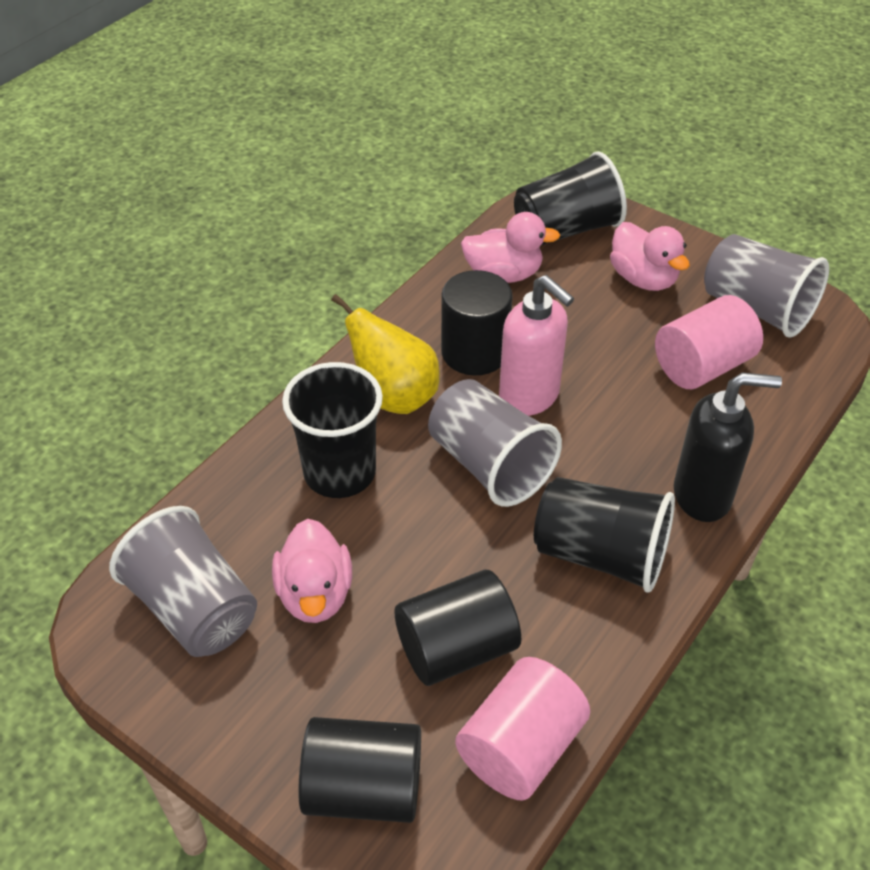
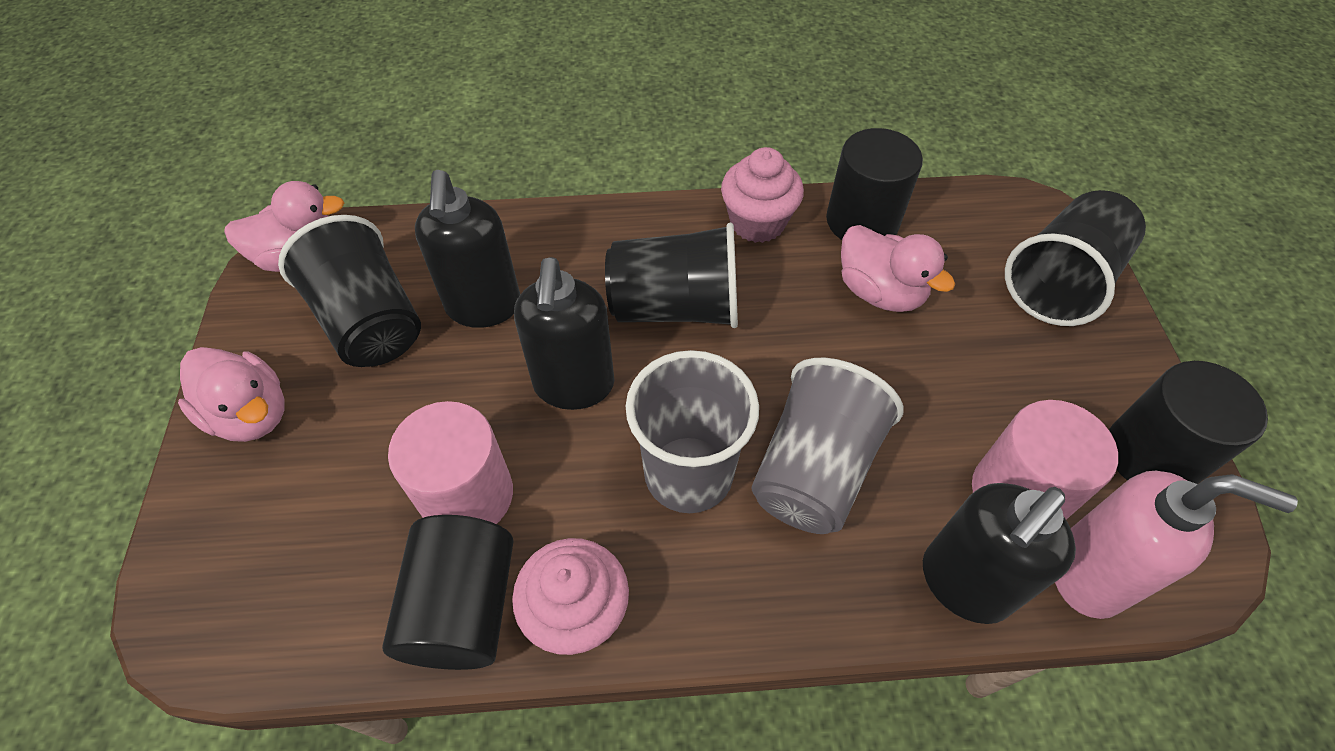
black soap dispenser: [674,373,782,522] = 1 -> [415,170,520,328] [514,257,615,410] [923,483,1076,624] = 3
grey cup: [109,506,257,657] [428,379,562,507] [704,234,829,338] = 3 -> [625,350,759,513] [751,358,903,534] = 2
pink cupcake: none = 0 -> [512,538,629,655] [721,147,804,243] = 2
yellow pear: [331,294,440,414] = 1 -> none = 0

